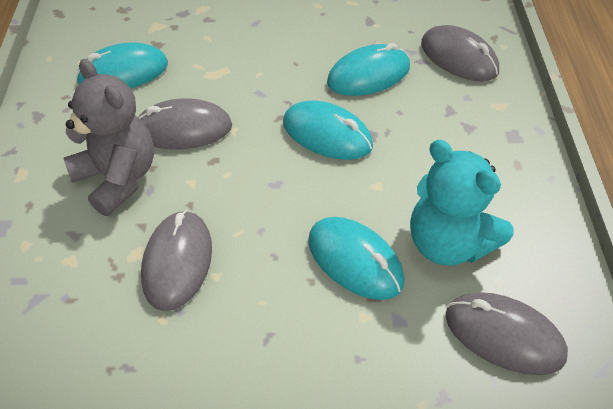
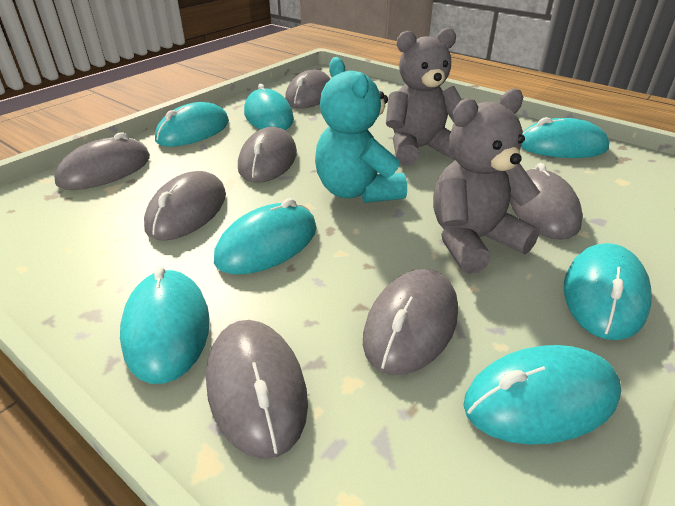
grey mouse: [138,98,232,149] [141,210,212,311] [421,25,499,81] [445,292,568,375] = 4 -> [54,132,150,190] [144,171,226,241] [206,320,308,459] [238,127,297,183] [285,70,330,109] [363,269,458,375] [510,163,583,240] = 7
grey teddy bear: [64,59,154,216] = 1 -> [386,28,462,165] [433,89,540,274] = 2
turquoise mouse: [76,42,168,88] [283,100,373,160] [308,217,404,300] [327,43,410,96] = 4 -> [120,266,210,384] [155,102,229,147] [214,198,317,275] [244,84,294,130] [463,345,621,445] [521,117,609,158] [564,243,652,340] = 7

